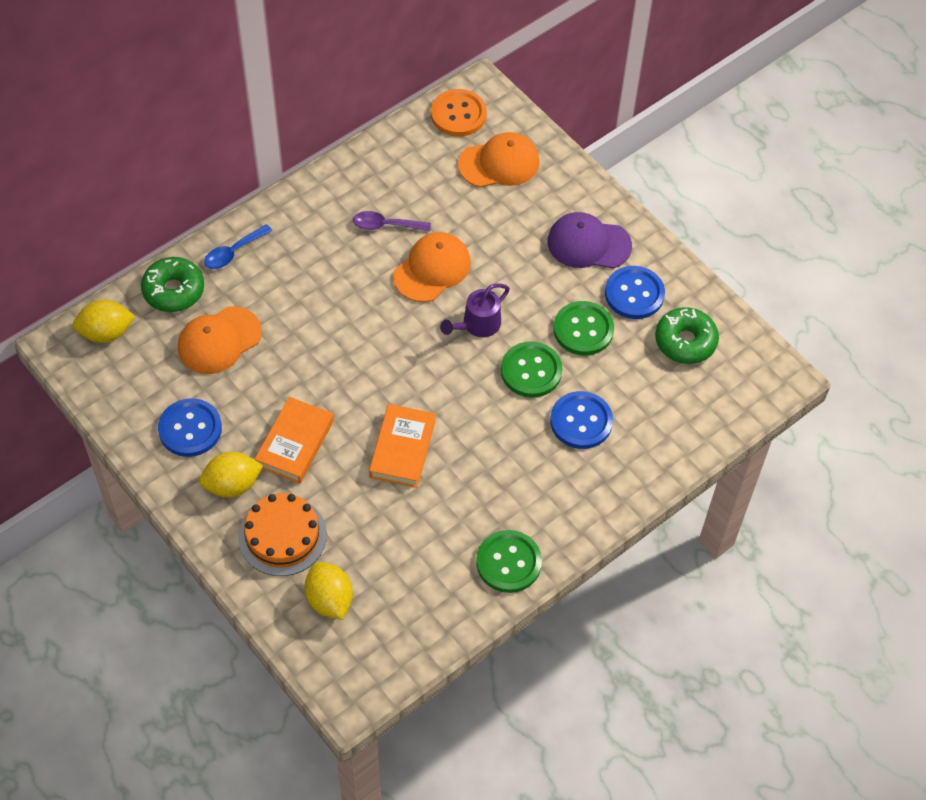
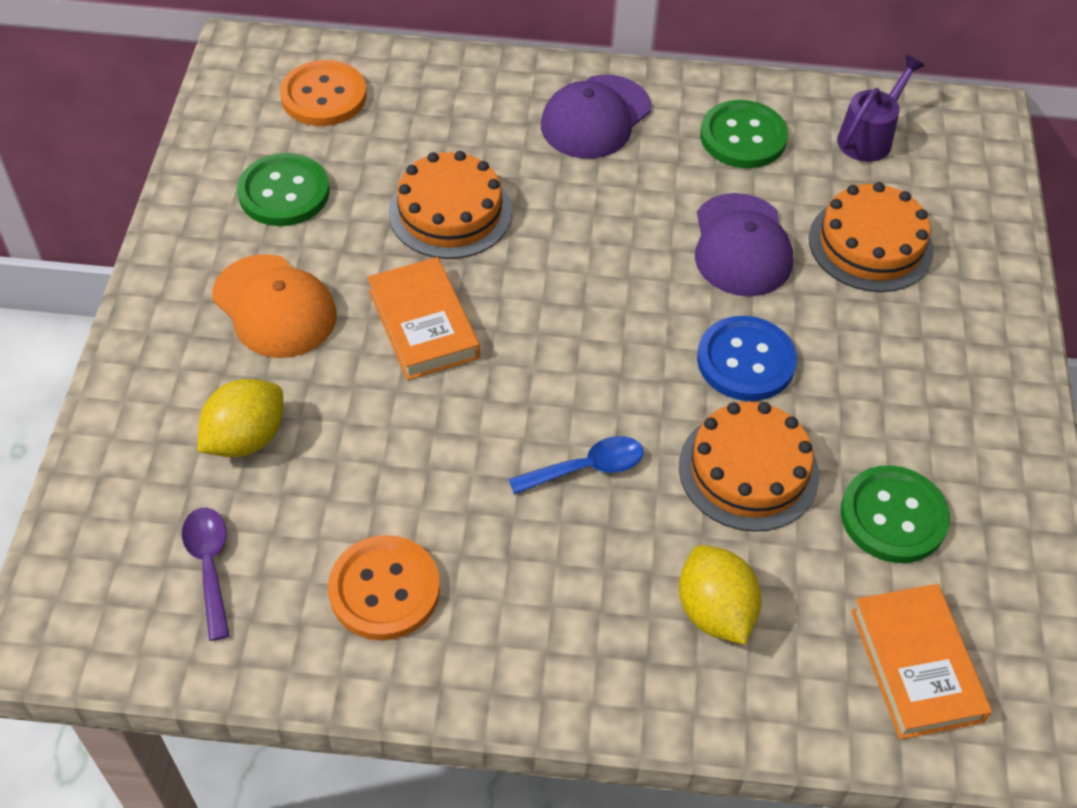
blue button: [158,398,222,457] [550,391,613,449] [605,266,665,319] = 3 -> [697,316,797,401] = 1
green donut: [141,257,204,312] [655,307,719,364] = 2 -> none = 0
orange button: [431,89,487,137] = 1 -> [280,60,367,126] [328,535,440,640] = 2
orange cake: [238,493,327,576] = 1 -> [389,151,512,259] [679,402,819,532] [809,182,934,292] = 3
orange cap: [178,306,262,374] [393,232,471,302] [458,132,540,187] = 3 -> [212,254,336,358] = 1
purple cap: [548,212,632,269] = 1 -> [541,75,651,159] [695,193,793,296] = 2
yellow lemon: [73,300,135,343] [199,452,263,498] [305,562,353,620] = 3 -> [198,379,283,457] [679,545,761,645] = 2

